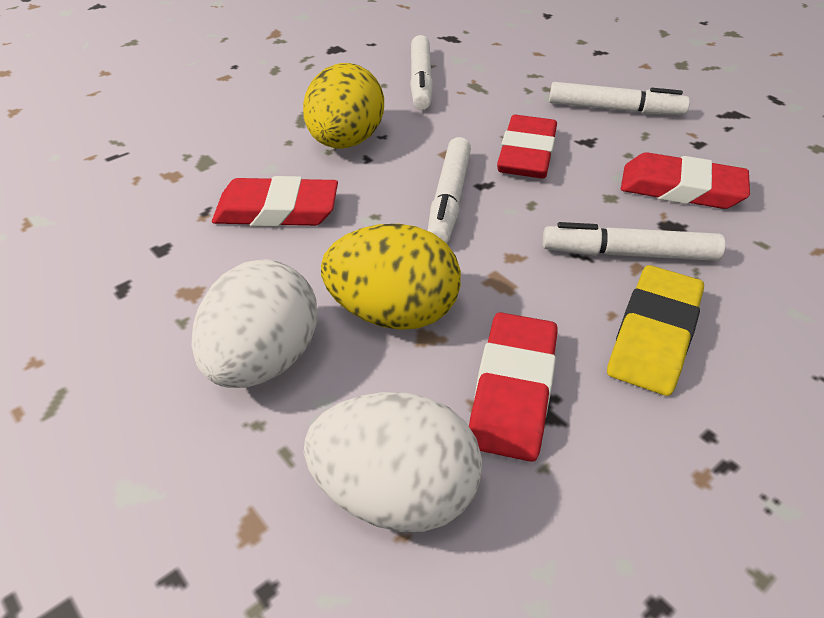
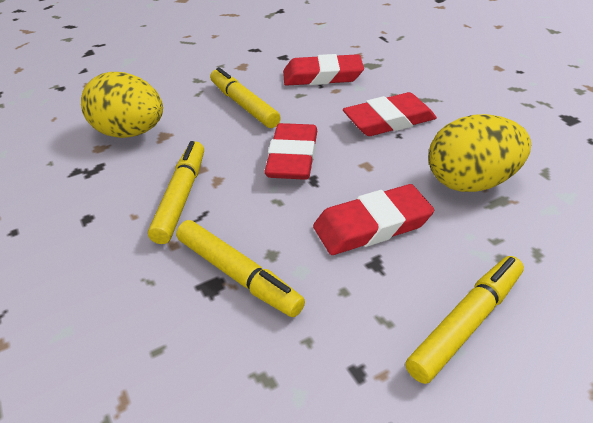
white egg: [191,259,318,388] [304,392,482,532] = 2 -> none = 0
white marker: [410,35,433,110] [428,137,471,243] [543,222,725,261] [549,82,690,115] = 4 -> none = 0
yellow eraser: [607,265,704,396] = 1 -> none = 0
yellow marker: none = 0 -> [148,141,204,244] [176,220,305,317] [210,67,281,128] [405,256,524,384] = 4

